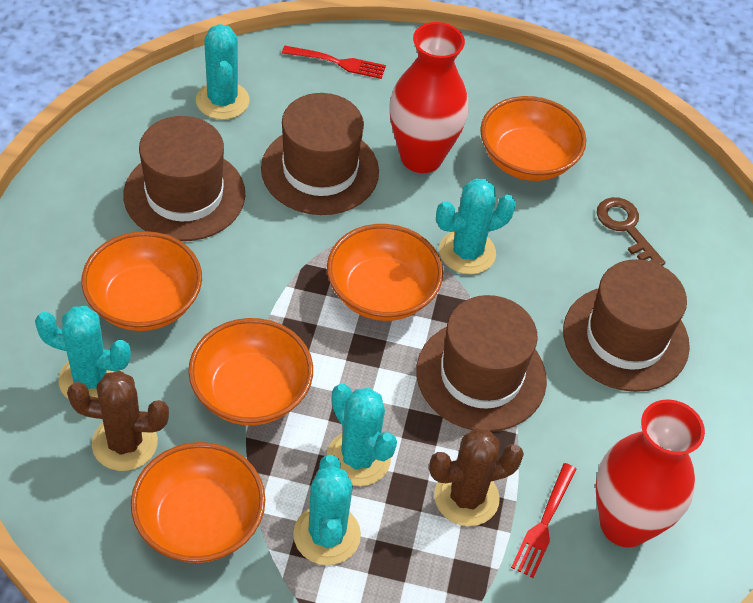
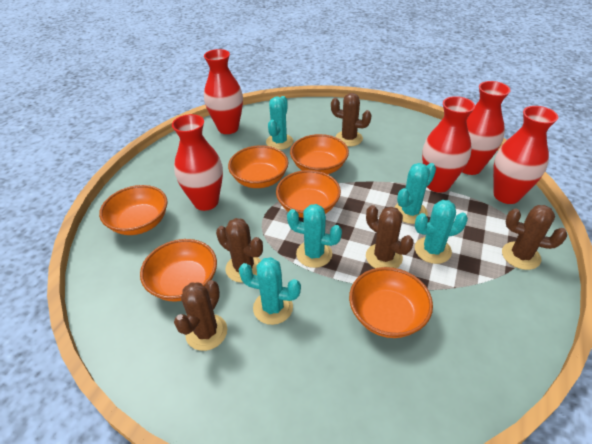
brown cactus: [67,371,169,471] [429,428,524,526] = 2 -> [174,280,227,351] [216,218,263,283] [331,93,372,146] [366,205,414,268] [502,205,567,270] = 5
brown hat: [123,116,245,241] [261,93,379,215] [416,295,547,432] [563,259,690,392] = 4 -> none = 0
brown key: [597,197,665,266] = 1 -> none = 0
orange bowl: [81,231,202,331] [131,442,265,563] [188,318,313,425] [327,224,443,321] [480,96,586,181] = 5 -> [99,185,168,235] [140,239,217,302] [228,145,288,188] [276,170,341,218] [290,134,349,174] [349,267,433,338] = 6
red fork: [282,46,386,79] [511,463,577,578] = 2 -> none = 0
red vase: [389,22,468,173] [596,399,705,548] = 2 -> [172,114,223,211] [204,49,243,134] [422,96,475,193] [462,81,511,175] [493,106,558,204] = 5

